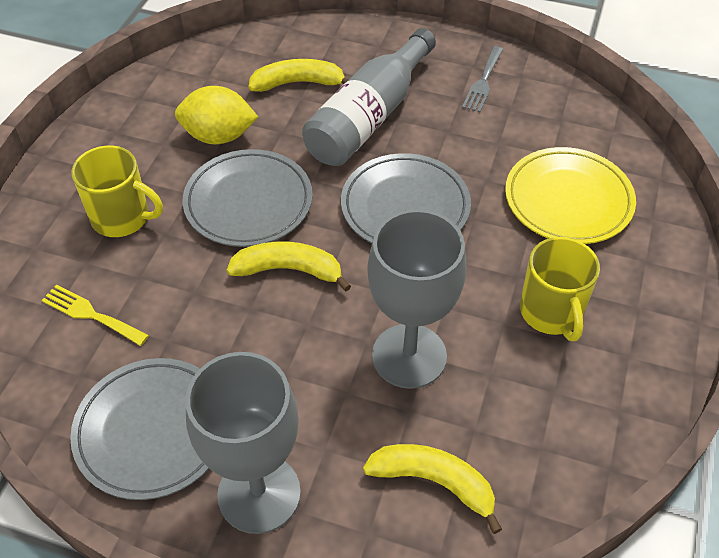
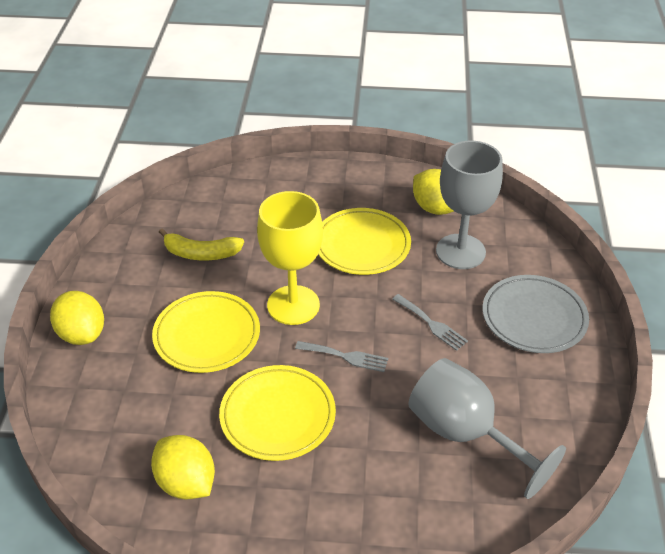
grey bottle: [302,28,436,166] = 1 -> none = 0
grey fork: [462,46,503,112] = 1 -> [295,341,388,372] [392,294,468,351] = 2
grey plate: [70,358,209,500] [182,149,313,247] [341,153,471,244] = 3 -> [483,275,589,353] = 1
yellow banana: [227,242,351,291] [248,59,349,92] [363,444,502,534] = 3 -> [159,228,244,260] = 1
yellow fork: [42,284,149,346] = 1 -> none = 0
yellow goblet: none = 0 -> [257,191,323,325] = 1
yellow lemon: [175,86,258,144] = 1 -> [50,291,104,345] [151,435,215,500] [413,169,454,215] = 3
yellow mug: [71,146,163,237] [520,237,600,341] = 2 -> none = 0
yellow plate: [505,147,636,244] = 1 -> [152,291,260,373] [219,365,336,461] [318,208,411,275] = 3

